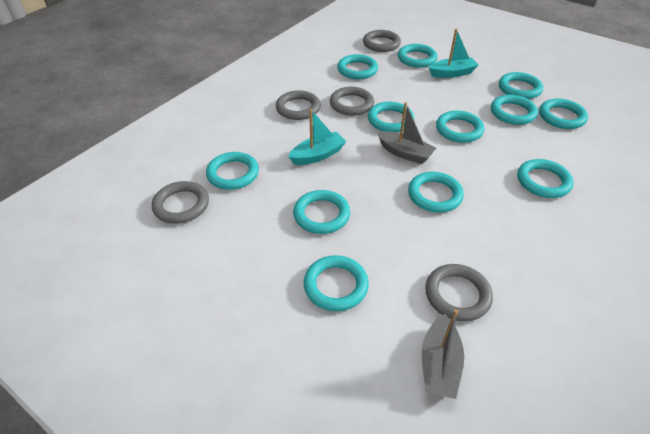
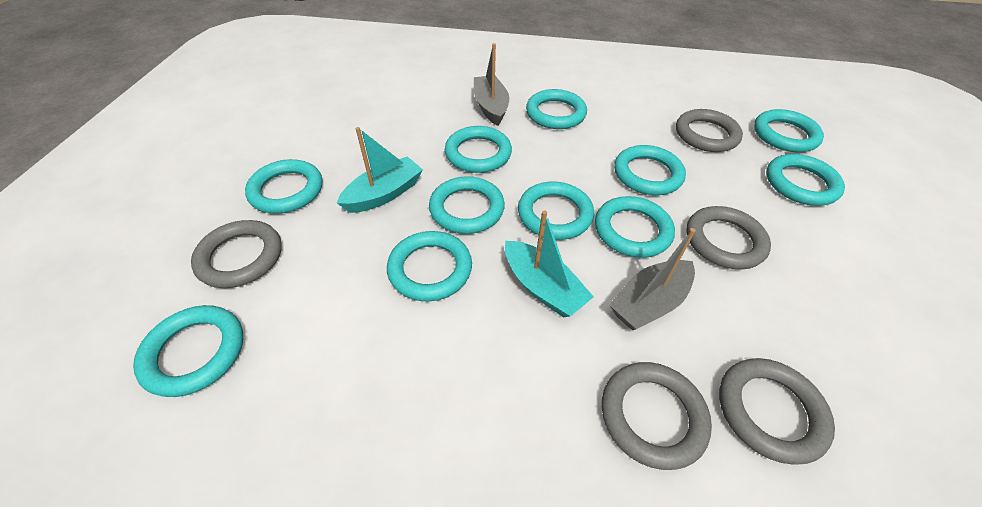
turquoise ring: [206,152,259,190] [293,190,350,234] [304,255,369,311] [337,54,378,79] [368,102,414,132] [398,44,437,68] [408,172,464,213] [436,110,484,143] [491,95,538,125] [499,72,543,99] [517,159,573,198] [539,98,588,129] = 12 -> [133,305,243,397] [245,159,322,214] [387,231,472,301] [429,176,505,234] [445,126,512,173] [518,181,594,240] [526,89,587,129] [595,196,675,258] [614,145,686,195] [754,109,824,152] [766,154,845,206] = 11

